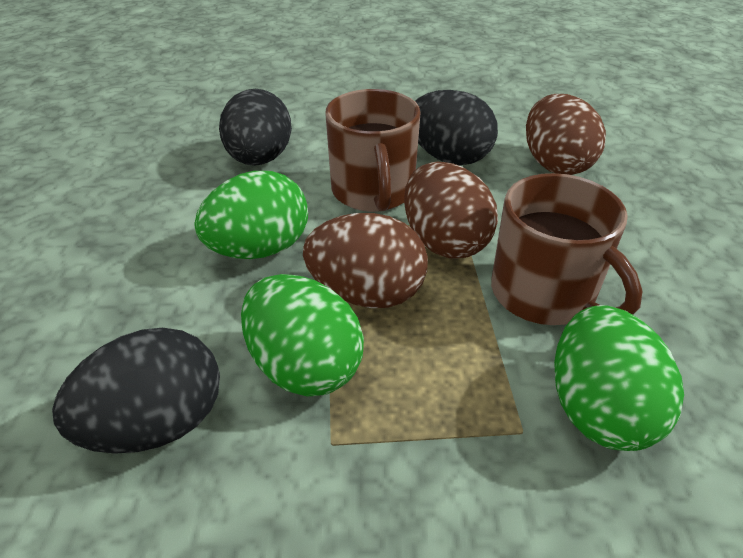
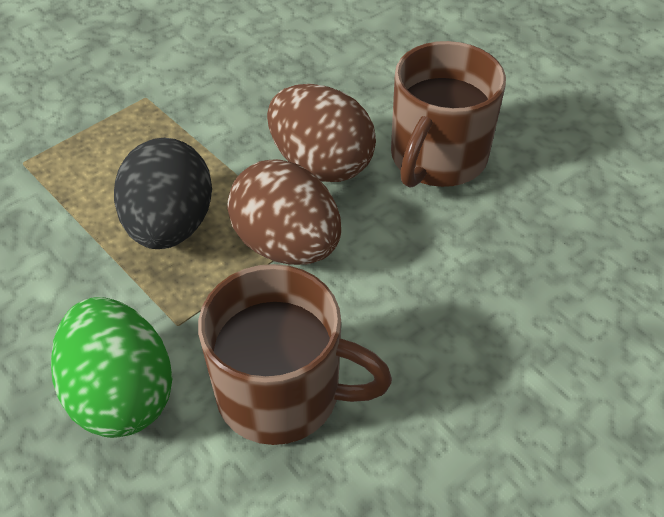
black egg: [52,328,220,454] [219,89,292,166] [415,90,498,165] = 3 -> [114,138,212,249] = 1
brown egg: [303,213,428,308] [404,162,498,259] [526,94,606,175] = 3 -> [227,159,341,265] [267,84,376,182] = 2
green egg: [194,171,308,259] [241,274,364,397] [554,305,684,451] = 3 -> [51,297,173,438] = 1

